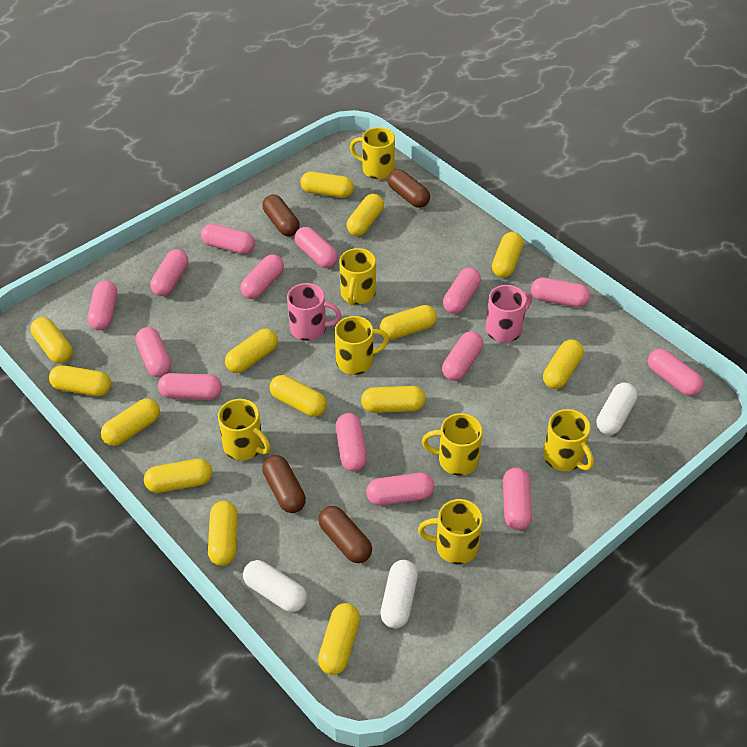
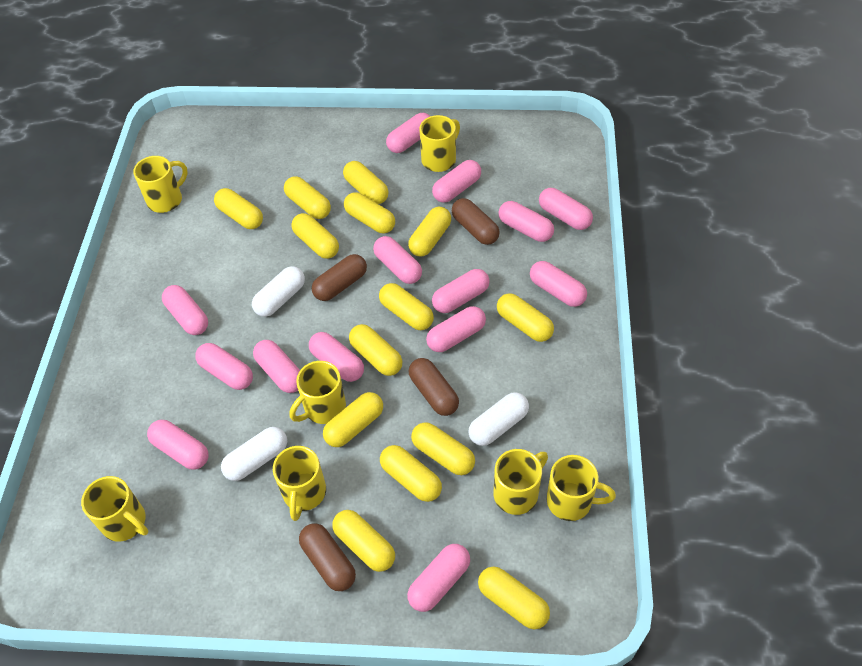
pink mug: [287,283,341,341] [486,285,532,342] = 2 -> none = 0

